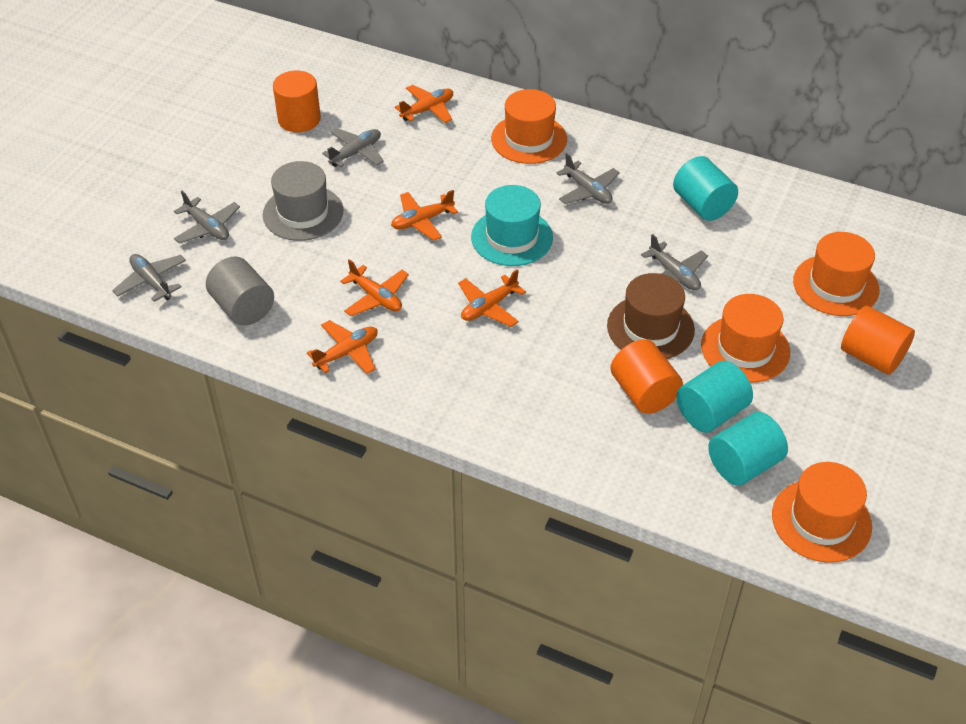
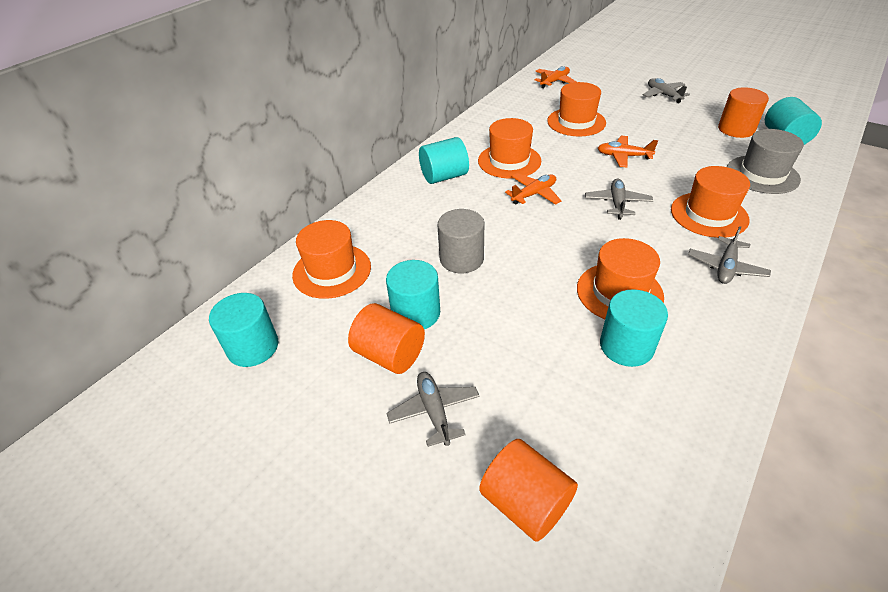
brown hat: [607,273,695,359] = 1 -> none = 0
grey plane: [112,254,186,302] [174,191,240,244] [322,128,384,167] [556,153,620,204] [641,234,708,290] = 5 -> [386,372,480,447] [585,178,653,220] [643,78,690,103] [688,226,771,284] = 4
orange hat: [491,89,567,164] [701,294,790,383] [772,462,872,563] [793,232,879,316] = 4 -> [292,220,371,299] [478,118,541,179] [547,82,606,136] [577,238,664,319] [671,166,750,238] = 5
orange plane: [307,320,378,374] [340,259,409,316] [391,190,458,241] [395,85,453,123] [458,269,526,327] = 5 -> [505,173,561,205] [535,66,577,89] [598,136,658,167] = 3
turquoise cylinder: [673,156,738,221] [676,361,753,433] [708,412,788,486] = 3 -> [209,293,278,367] [386,260,440,329] [419,137,469,184] [600,289,668,367] [765,97,822,145] = 5
turquoise hat: [471,185,553,266] = 1 -> none = 0

